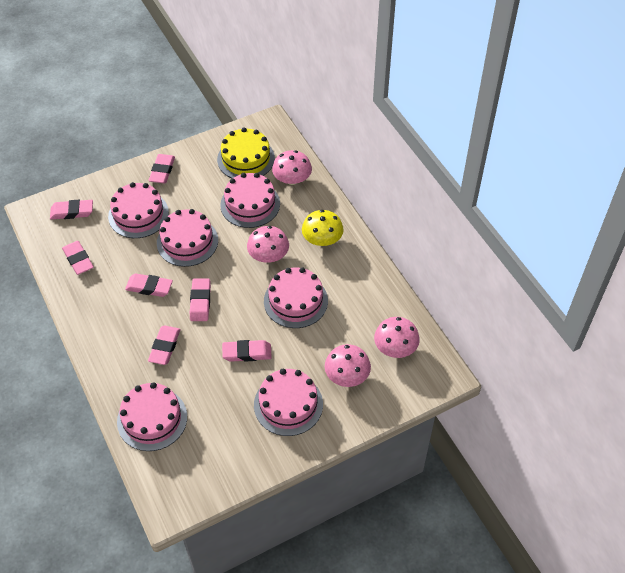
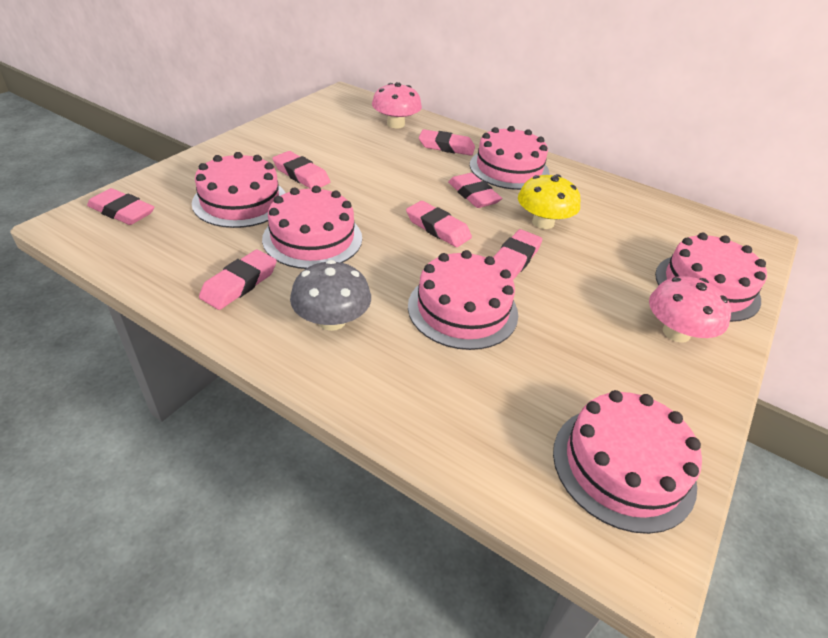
grey mushroom: none = 0 -> [290,260,371,331] = 1
pink mushroom: [247,226,289,263] [272,150,312,185] [325,344,371,387] [374,317,420,358] = 4 -> [372,82,422,128] [649,276,731,343] = 2
yellow cake: [217,127,275,178] = 1 -> none = 0

